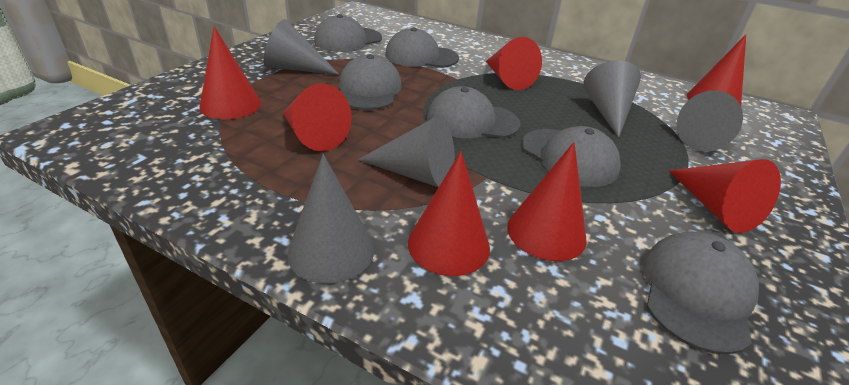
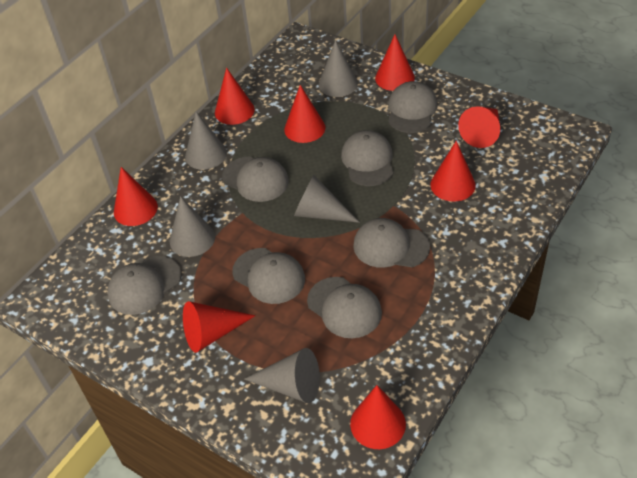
grey cap: [314,14,382,52] [339,54,402,110] [385,28,459,67] [427,86,521,138] [521,126,621,187] [643,231,759,355] = 6 -> [107,256,181,315] [222,156,289,202] [232,248,305,304] [307,277,382,338] [341,130,394,186] [353,218,430,268] [388,81,437,133] = 7
red cone: [200,26,261,119] [283,84,352,151] [408,151,490,276] [486,37,542,90] [507,142,587,261] [669,159,781,233] [687,35,746,106] = 7 -> [114,167,158,226] [183,301,256,353] [215,68,255,125] [284,85,325,143] [350,385,406,449] [375,34,415,91] [430,141,476,202] [458,106,500,148] = 8

